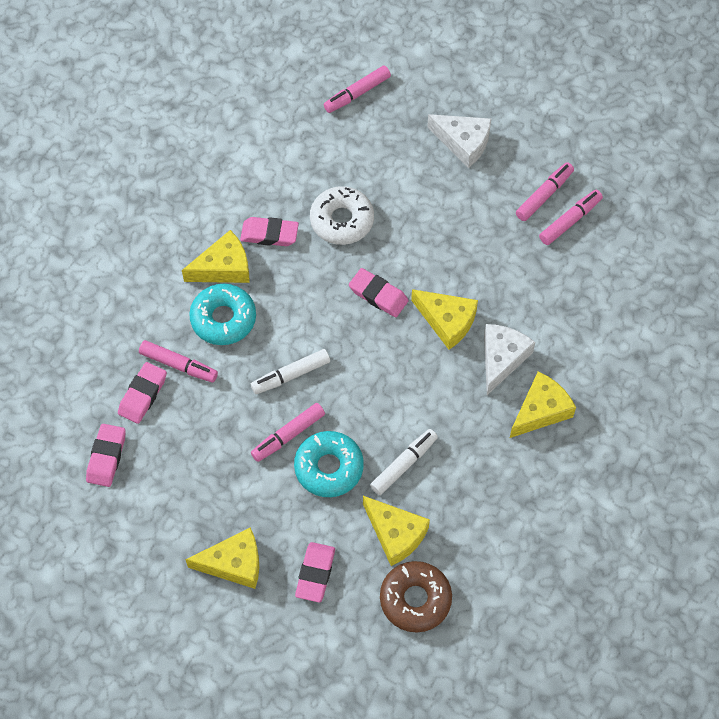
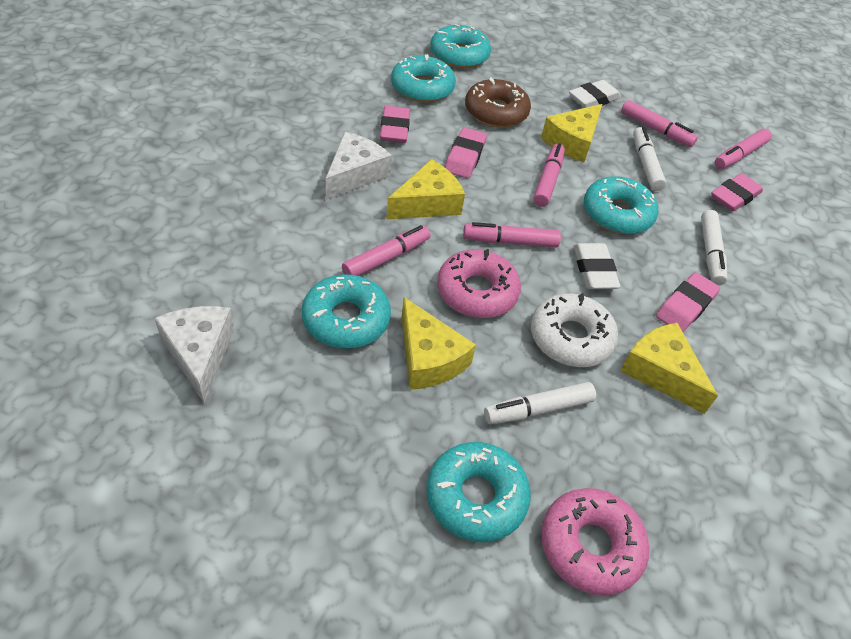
pink donut: none = 0 -> [437,249,521,318] [541,488,649,596] = 2
pink eraser: [86,424,126,487] [118,362,167,424] [240,217,299,246] [295,542,335,602] [349,268,409,317] = 5 -> [380,106,410,143] [445,128,487,178] [656,272,720,332] [711,173,763,211] = 4
turquoise donut: [189,284,256,345] [294,431,364,497] = 2 -> [302,274,391,348] [391,54,456,103] [427,442,531,542] [430,24,491,68] [584,176,658,234] = 5
white eraser: none = 0 -> [569,80,621,108] [573,243,621,289] = 2
white marker: [251,349,330,394] [370,429,438,495] = 2 -> [484,382,596,424] [633,127,666,191] [701,210,727,285] = 3
yellow cheese: [182,230,250,283] [185,527,259,589] [363,496,430,566] [411,289,478,350] [510,371,576,438] = 5 -> [387,159,465,219] [402,297,476,390] [541,104,602,162] [620,323,718,414] = 4

